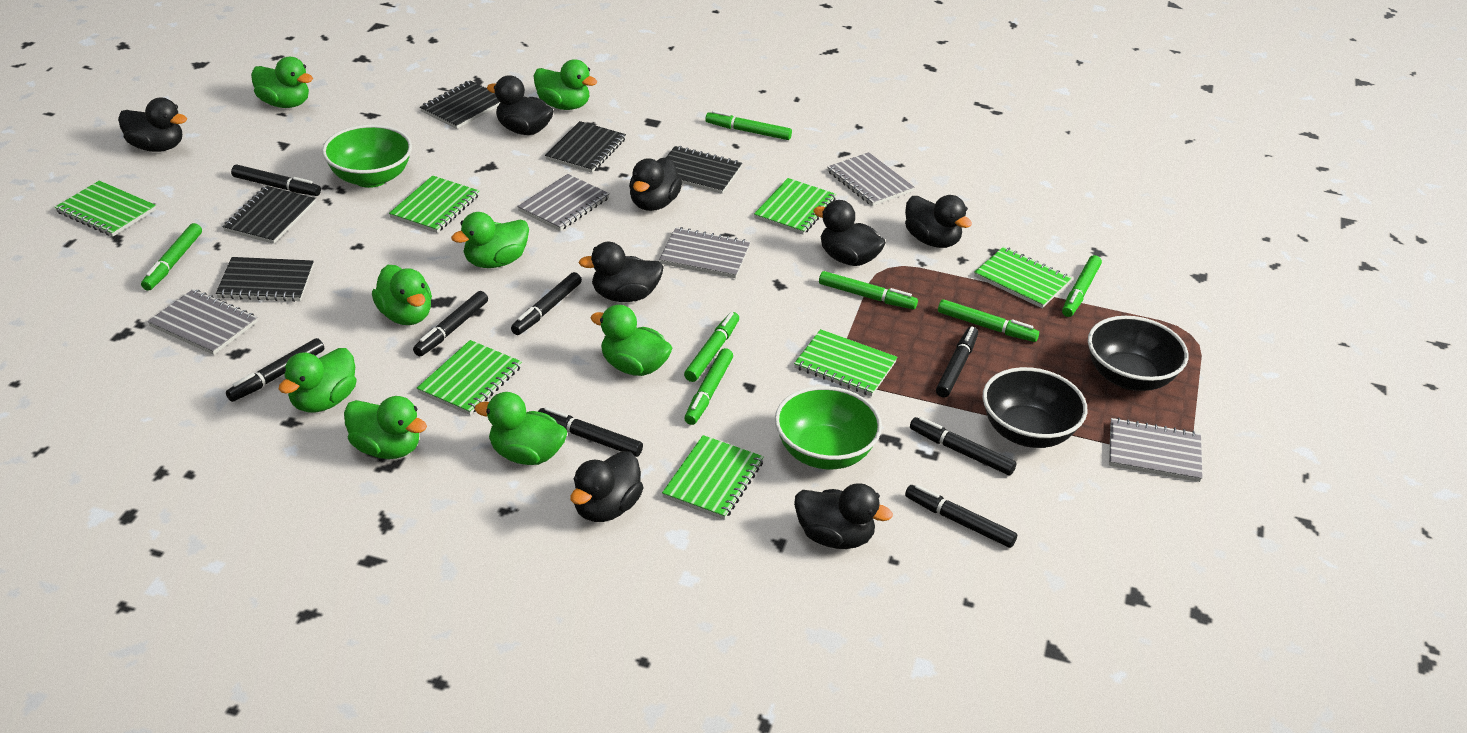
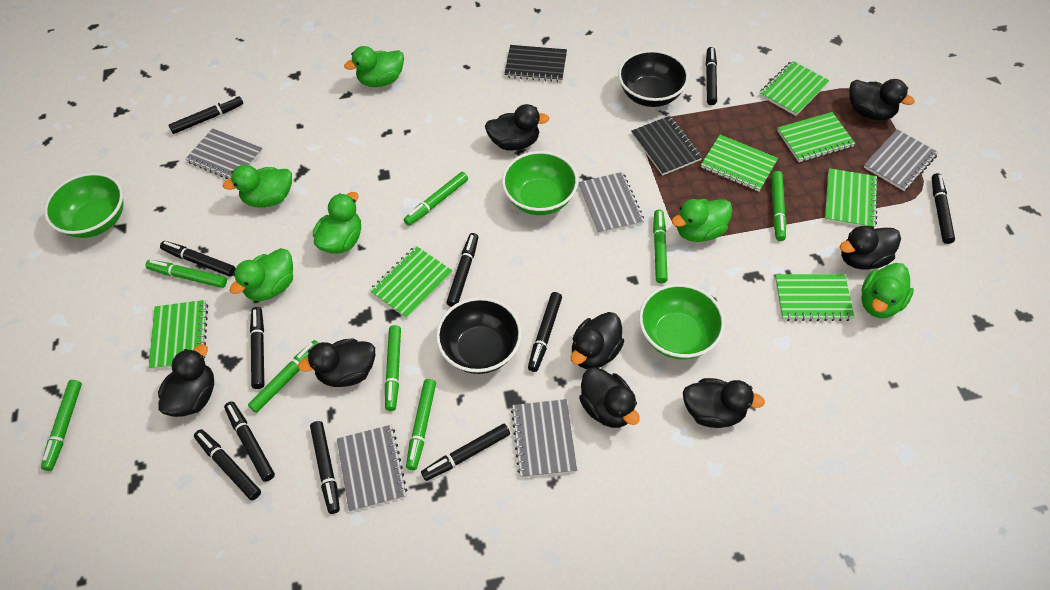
black marker: [226,338,324,402] [231,165,321,196] [413,291,488,357] [511,272,582,335] [538,407,643,457] [905,485,1017,548] [910,417,1016,475] [936,326,978,398] = 8 -> [160,241,236,277] [169,96,243,134] [194,429,261,500] [224,401,275,482] [250,307,264,389] [310,421,340,514] [421,424,510,481] [446,233,478,307] [528,292,562,372] [706,47,717,105] [932,173,955,244] = 11
black notebook: [216,257,314,302] [223,186,316,244] [420,81,501,129] [545,121,626,173] [666,146,742,194] = 5 -> [504,45,567,82] [632,116,703,176] = 2
green bowl: [322,125,412,188] [775,386,882,469] = 2 -> [44,173,124,238] [502,151,578,215] [639,284,725,359] = 3
green duck: [251,57,313,108] [279,348,357,413] [344,396,427,459] [372,265,432,325] [451,212,529,268] [475,392,567,465] [534,59,597,110] [590,305,672,376] = 8 -> [223,165,292,207] [230,248,293,301] [313,192,361,254] [344,46,404,87] [672,199,733,242] [861,263,914,318] = 6
green marker: [141,223,202,291] [684,312,739,382] [685,348,733,425] [705,110,792,140] [819,271,918,309] [938,299,1039,342] [1062,255,1102,317] = 7 -> [41,380,82,471] [146,260,227,288] [248,340,319,413] [385,325,401,411] [404,172,468,226] [406,379,436,470] [653,209,668,283] [771,171,786,241] = 8

